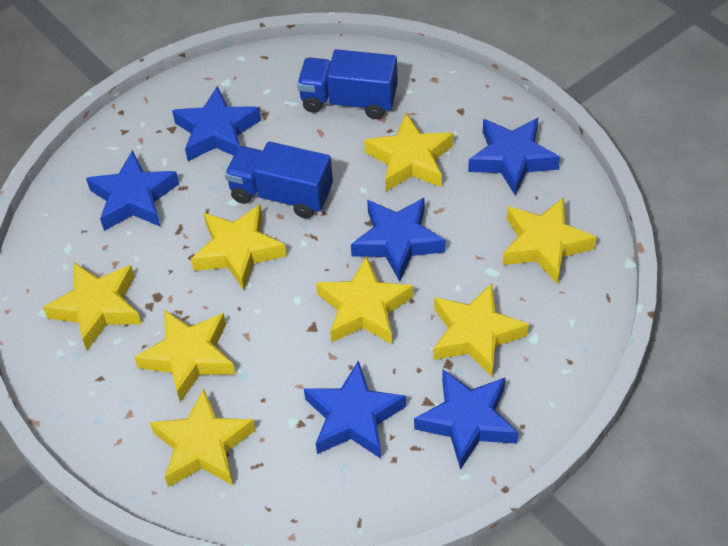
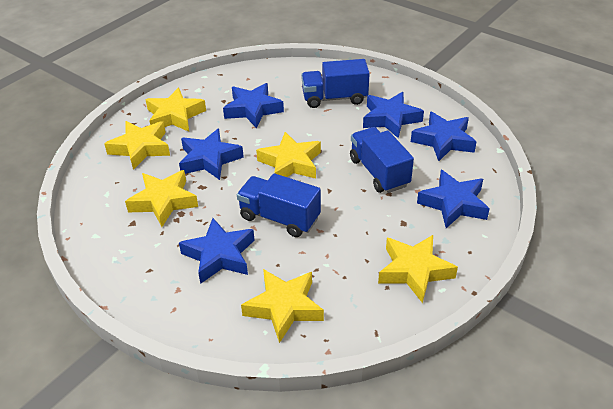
blue truck: [225,142,333,219] [297,49,398,119] = 2 -> [237,173,321,237] [301,59,370,108] [350,127,414,193] = 3
yellow star: [43,262,142,350] [134,310,236,402] [150,389,255,487] [191,204,287,290] [316,256,413,344] [364,113,454,191] [433,283,529,377] [502,197,596,285] = 8 -> [104,121,170,170] [125,170,198,227] [145,88,206,132] [241,269,324,343] [256,132,321,178] [378,235,458,303] = 6

